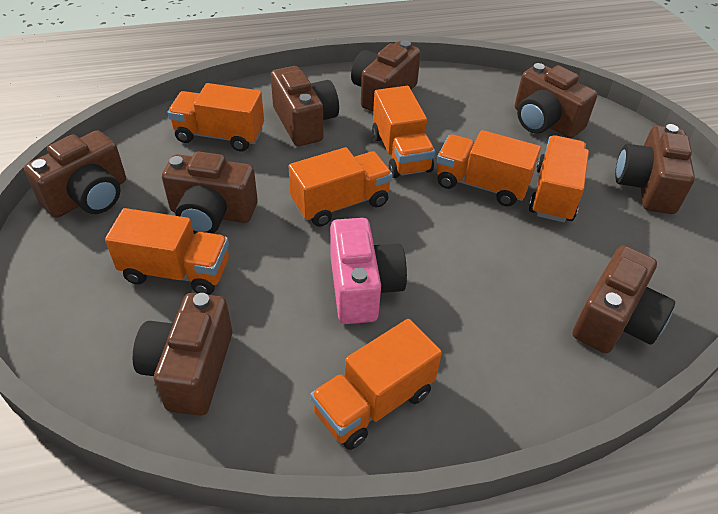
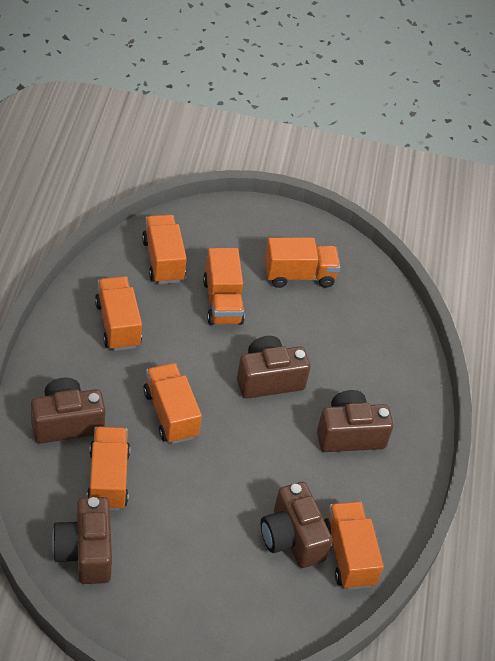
brown camera: [24,130,126,218] [133,293,232,416] [162,152,258,234] [271,66,339,146] [351,40,421,112] [515,63,597,138] [573,245,675,353] [615,124,695,214] = 8 -> [31,377,105,444] [52,497,112,584] [237,336,310,398] [261,482,332,568] [317,390,393,452] = 5
pink camera: [330,218,407,324] = 1 -> none = 0

